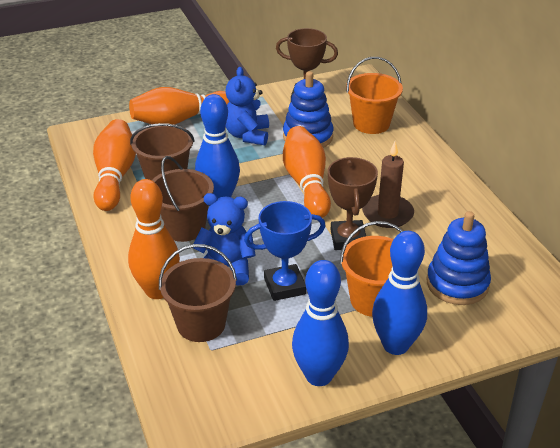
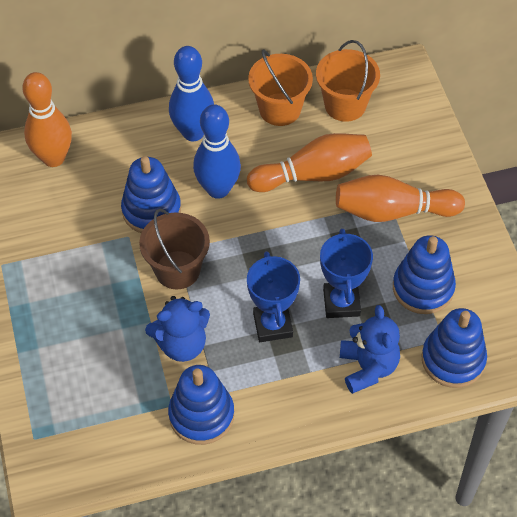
blue bowling pin: [195,94,240,198] [292,260,349,386] [372,231,427,355] = 3 -> [169,46,214,141] [193,104,241,199] = 2
blue stacking toy: [283,71,334,148] [426,211,491,305] = 2 -> [121,156,181,233] [168,365,234,445] [393,235,456,314] [421,308,487,388] = 4
blue trophy: [244,201,325,301] = 1 -> [247,251,300,342] [320,228,373,318] = 2
brown bucket: [130,123,195,180] [152,156,214,242] [159,244,237,342] = 3 -> [139,209,210,290] = 1
brown candle: [362,142,414,228] = 1 -> none = 0
brown trophy: [276,28,338,102] [328,157,378,250] = 2 -> none = 0
orange bowling pin: [93,119,136,211] [128,179,180,299] [129,87,230,125] [283,126,331,218] = 4 -> [22,72,72,167] [247,133,372,192] [336,175,465,222] = 3

